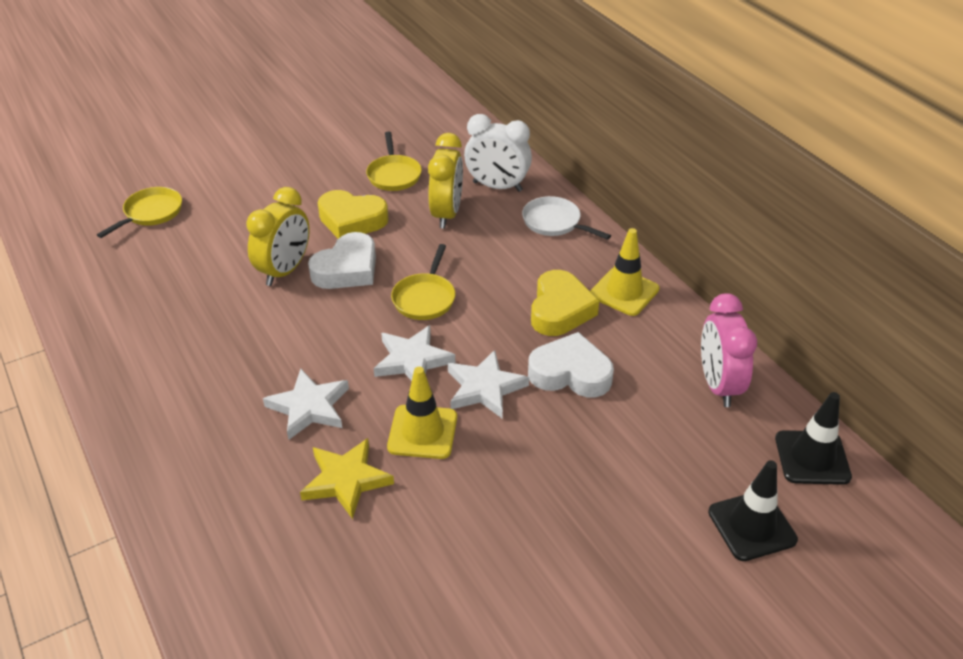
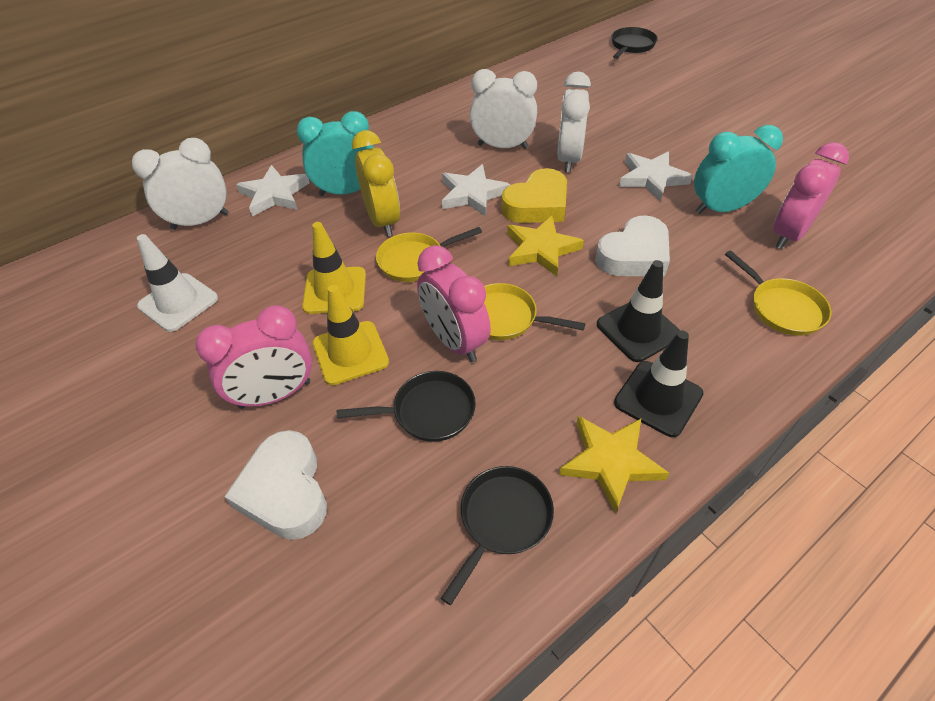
black pan: none = 0 -> [337,371,476,442] [441,466,554,605] [611,27,658,59] = 3
pink clock: [701,293,757,407] = 1 -> [196,305,312,409] [417,245,491,362] [773,142,849,249] = 3
turquoise clock: none = 0 -> [297,111,374,196] [694,125,783,214] = 2
white clock: [464,114,532,192] = 1 -> [132,138,228,230] [470,69,537,149] [557,72,591,172] = 3
white pan: [522,196,611,240] = 1 -> none = 0
white traffic cone: none = 0 -> [137,234,218,332] = 1
yellow clock: [246,187,310,286] [428,133,463,229] = 2 -> [352,130,400,237] = 1
yellow heart: [318,190,389,239] [531,270,599,336] = 2 -> [501,168,567,223] = 1
yellow star: [300,438,394,519] = 1 -> [507,216,584,276] [559,416,669,514] = 2

